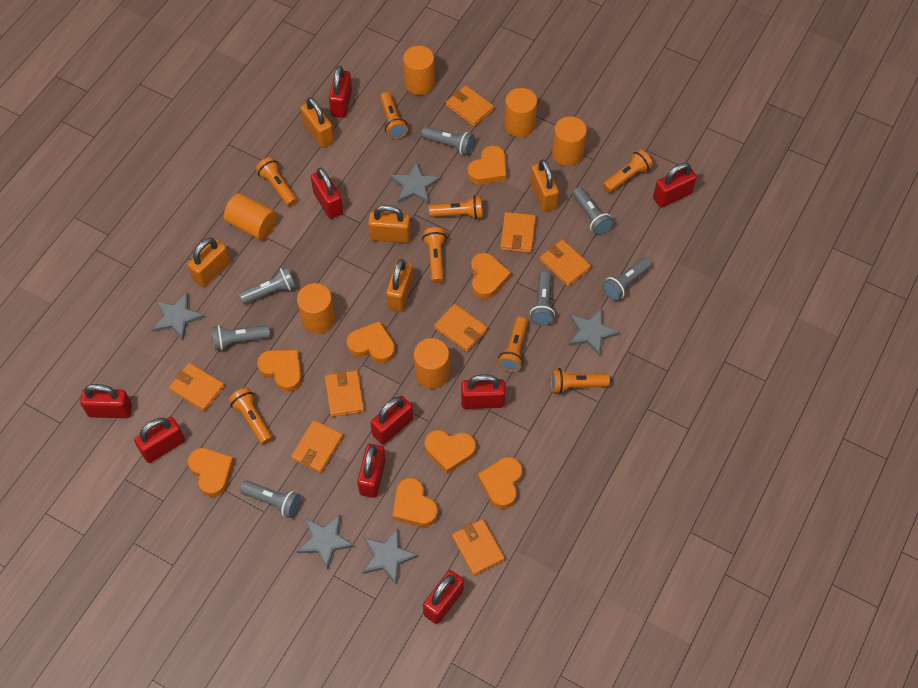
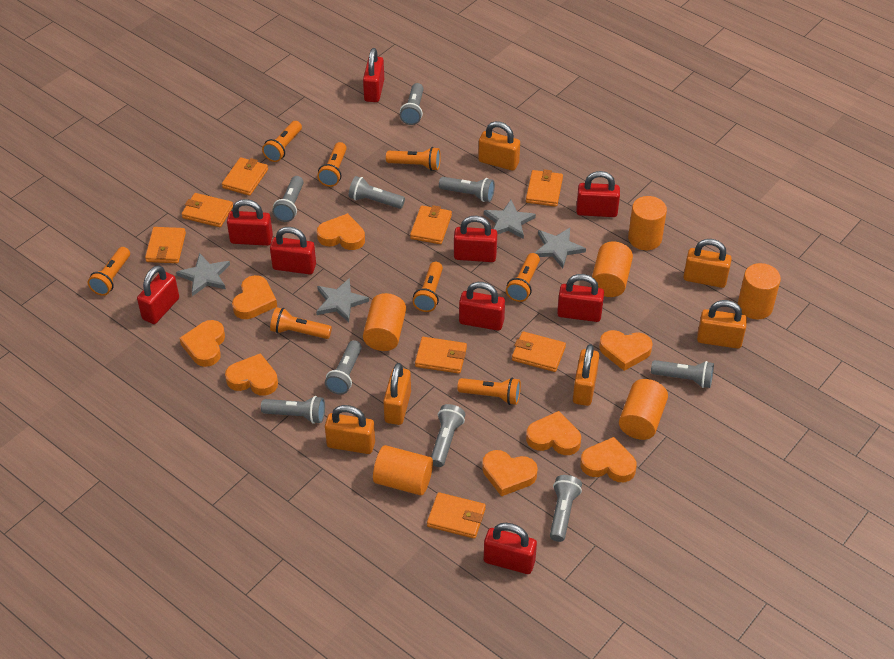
grey flashlight: [212,325,270,350] [239,267,296,304] [240,480,301,518] [421,127,475,155] [530,271,555,325] [572,187,613,235] [602,258,651,301] = 7 -> [261,396,325,424] [272,176,304,222] [325,340,362,395] [349,176,405,209] [400,83,424,125] [431,404,465,467] [439,177,495,202] [550,475,582,542] [651,360,714,388] = 9
grey star: [152,293,205,340] [296,514,355,570] [362,528,418,584] [391,161,440,204] [569,308,620,357] = 5 -> [176,253,230,296] [316,278,369,322] [484,200,536,239] [535,228,586,268] = 4
orange padlock: [188,238,230,287] [300,97,334,148] [368,205,411,243] [386,259,413,312] [530,159,559,212] = 5 -> [325,405,375,454] [383,363,411,425] [478,121,520,171] [573,344,599,406] [683,239,732,288] [697,300,747,349] = 6

